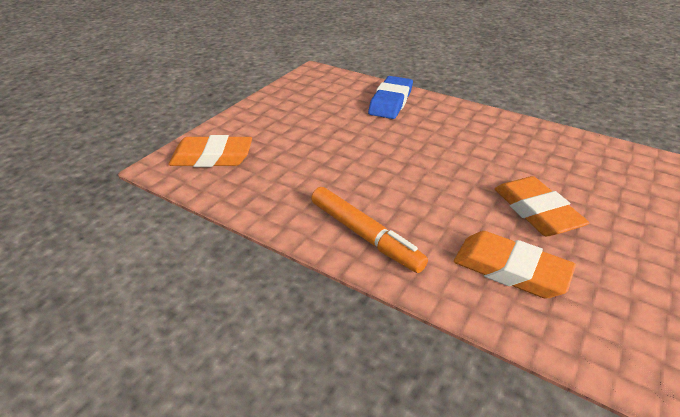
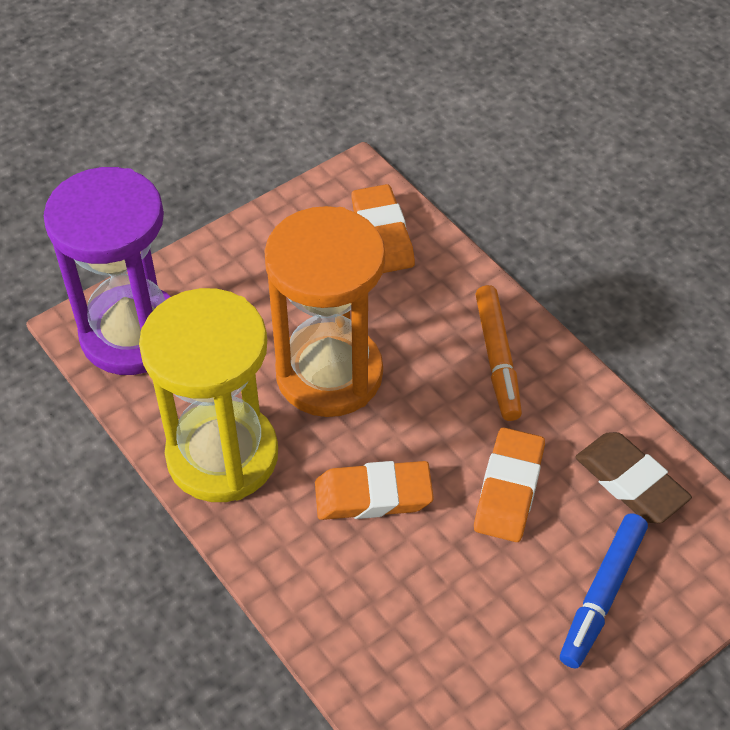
blue eraser: [368,76,413,119] = 1 -> none = 0
blue marker: none = 0 -> [560,513,648,669] = 1
brown eraser: none = 0 -> [575,432,692,523] = 1
orange hourglass: none = 0 -> [264,206,385,417] = 1
purple hourglass: none = 0 -> [44,167,171,375] = 1
yellow hourglass: none = 0 -> [139,288,278,502] = 1

